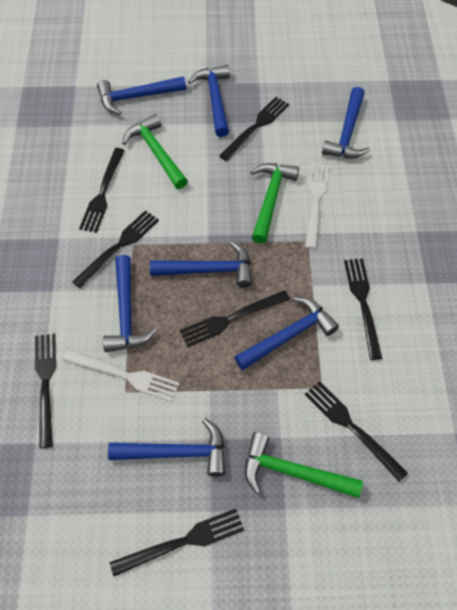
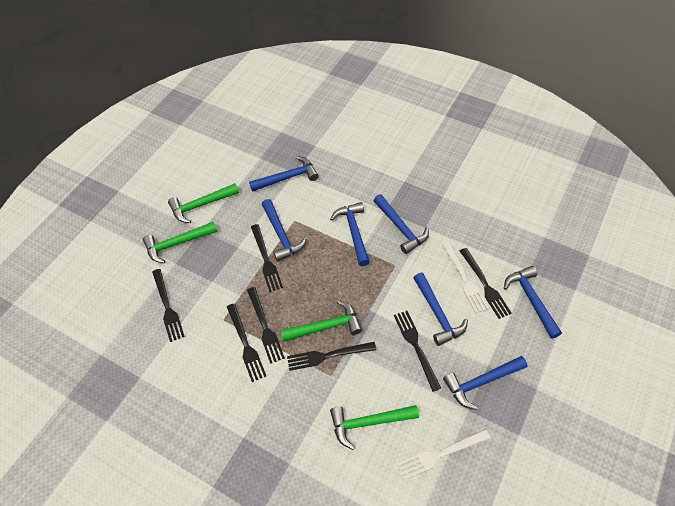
black fork: [35,333,56,448] [72,210,159,288] [79,148,125,233] [110,508,244,576] [180,290,290,347] [219,97,289,161] [304,381,408,482] [344,258,382,360] = 8 -> [152,269,185,342] [227,304,266,382] [247,287,285,364] [251,224,283,292] [287,342,376,371] [394,311,441,392] [460,248,512,319] = 7
green hammer: [122,114,188,189] [245,432,363,498] [250,163,299,244] = 3 -> [143,222,217,263] [168,183,239,223] [280,300,362,342] [330,405,419,450] = 4

